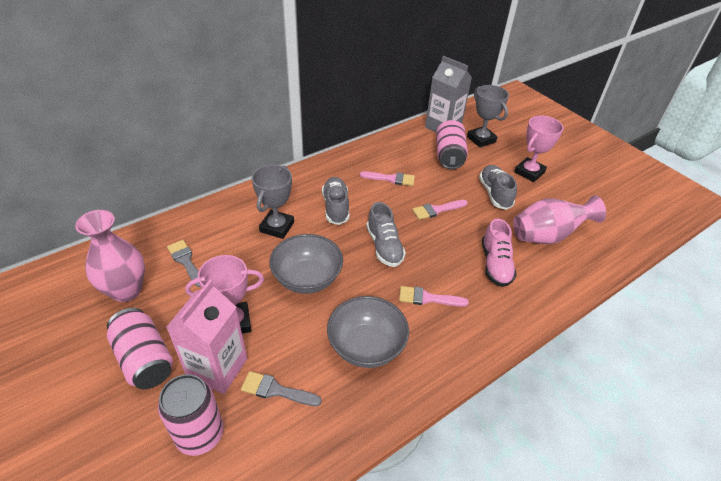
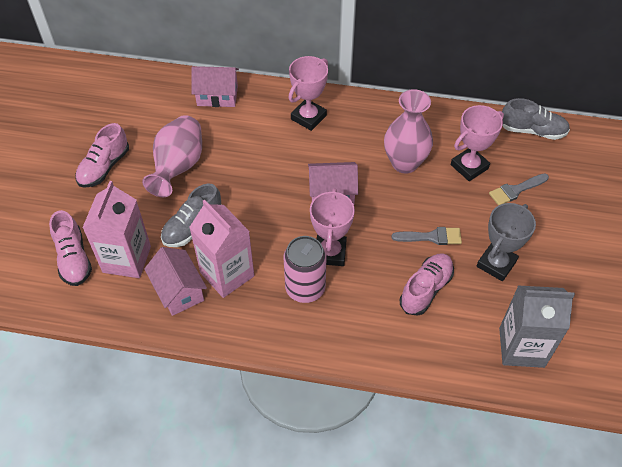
grey bowl: [269,234,343,294] [327,296,409,368] = 2 -> none = 0
grey shoe: [322,177,350,225] [367,202,406,267] [479,165,517,210] = 3 -> [161,184,222,247] [502,98,570,140] = 2
grey trophy: [252,165,294,239] [467,85,509,148] = 2 -> [477,203,536,281] = 1
pink brush: [360,171,415,186] [399,286,469,307] [412,200,468,220] = 3 -> none = 0
pink can: [107,308,173,389] [158,374,224,456] [436,120,468,169] = 3 -> [284,236,326,303] = 1
pink carton: [166,280,247,394] = 1 -> [82,181,151,278] [189,200,254,298] = 2
pink house: none = 0 -> [144,247,207,316] [191,66,239,107] [308,162,358,204] = 3
pink shoe: [482,219,517,287] = 1 -> [49,210,92,286] [75,123,129,188] [400,253,454,316] = 3
pink trophy: [185,255,264,334] [514,116,564,182] = 2 -> [289,56,328,131] [310,188,355,266] [451,105,504,181] = 3

